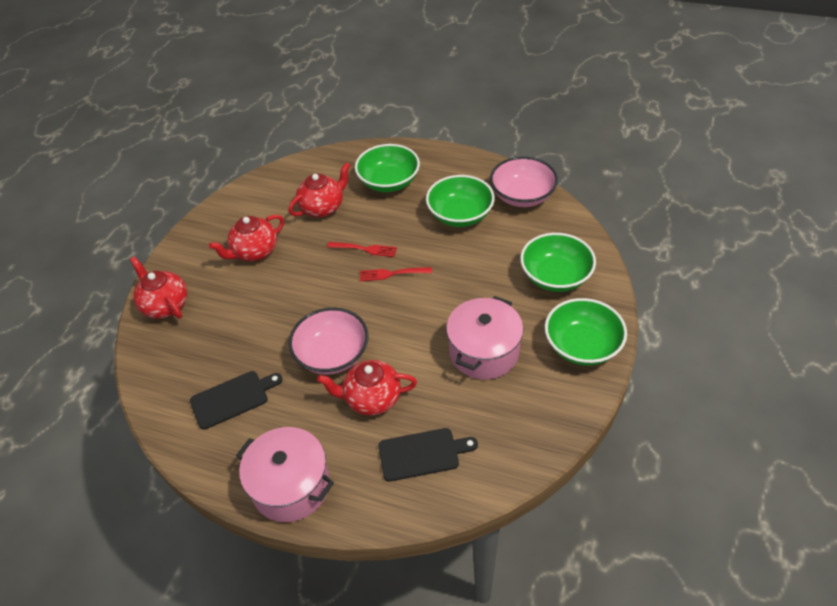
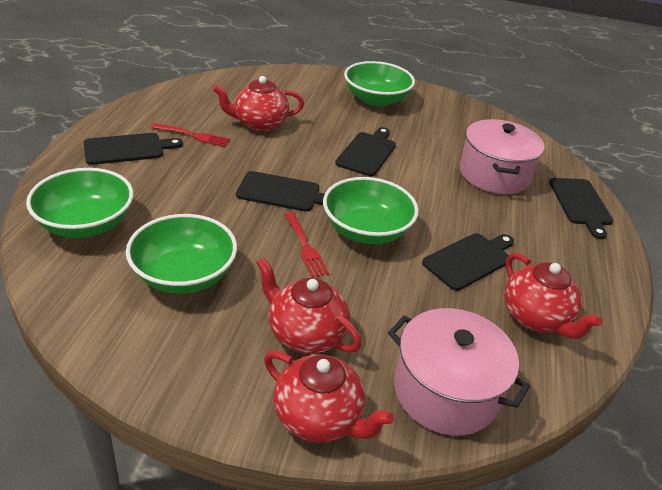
black cutting board: [190,371,283,430] [378,428,478,482] = 2 -> [84,133,183,165] [236,171,325,212] [335,127,396,176] [422,233,514,291] [549,178,613,239] = 5
pink bowl: [289,308,369,375] [490,157,558,207] = 2 -> none = 0

